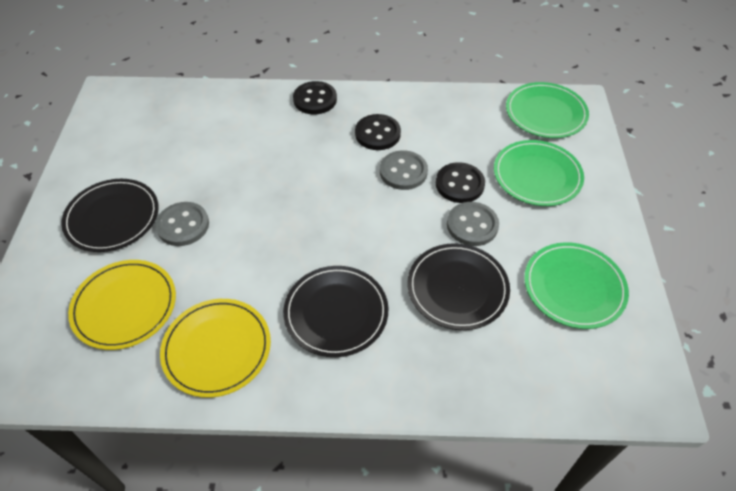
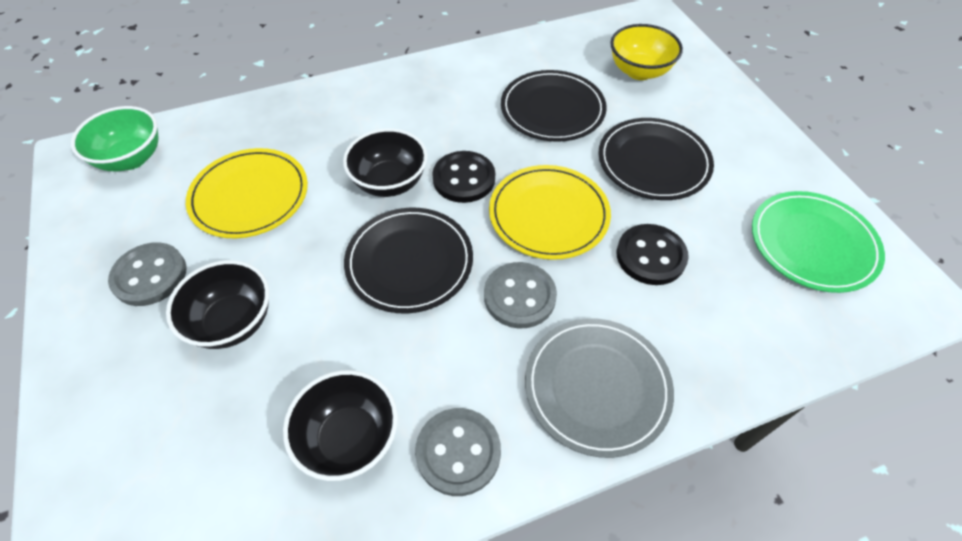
black bowl: none = 0 -> [166,260,269,349] [283,370,398,481] [343,128,427,197] = 3
black button: [293,81,337,114] [355,114,401,150] [436,162,485,203] = 3 -> [432,151,495,203] [617,224,689,285] = 2
green bowl: none = 0 -> [71,106,159,171] = 1
green plate: [494,140,584,206] [506,82,589,138] [524,242,629,329] = 3 -> [752,191,885,293] = 1
grey plate: none = 0 -> [525,318,674,458] = 1
yellow bowl: none = 0 -> [610,24,683,80] = 1

